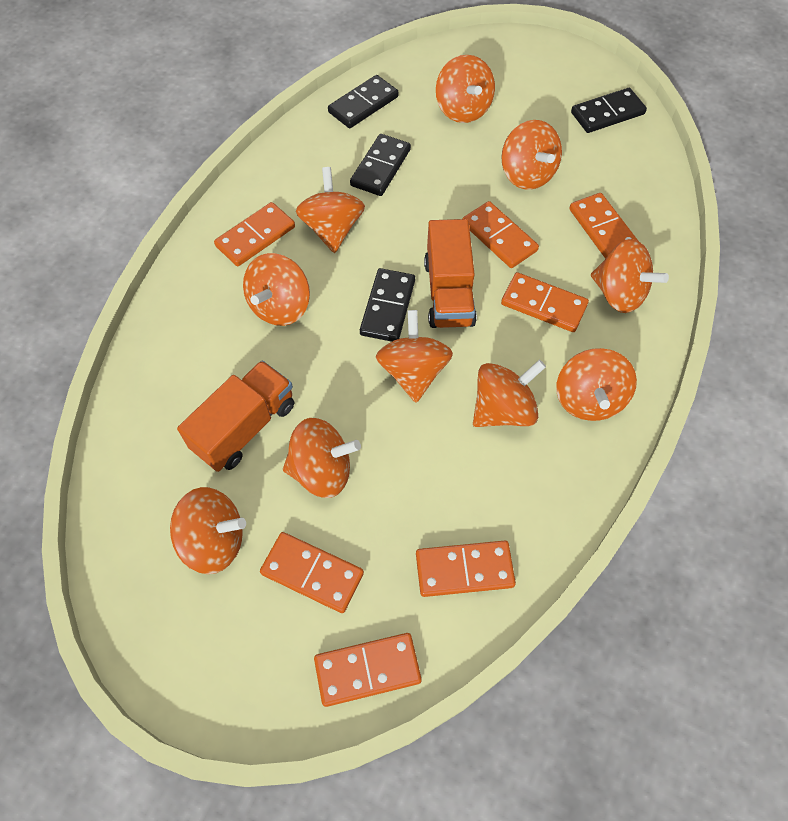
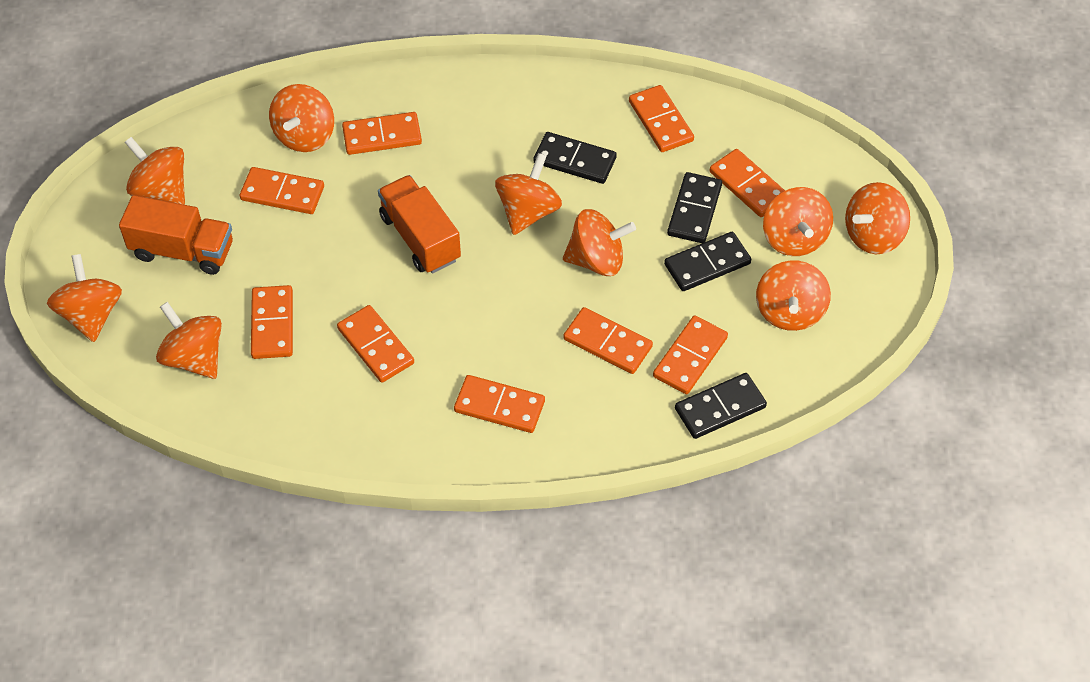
orange domino: [214,202,295,266] [260,532,364,613] [314,633,422,707] [416,541,516,597] [463,201,539,268] [501,272,589,332] [569,193,638,259] = 7 -> [240,167,324,214] [251,285,293,359] [337,305,414,383] [342,112,422,155] [454,375,545,433] [563,307,653,374] [629,85,694,152] [653,315,728,394] [709,149,785,217] = 9
orange spinning top: [170,487,246,574] [243,253,310,326] [283,418,361,498] [296,167,365,253] [376,310,453,403] [436,55,495,123] [473,360,546,427] [502,120,562,190] [556,348,637,421] [591,239,669,313] = 10 -> [47,254,122,342] [125,137,185,205] [156,302,222,379] [269,84,334,152] [495,153,562,235] [563,209,636,276] [756,260,831,331] [763,187,833,256] [845,182,910,254] = 9

